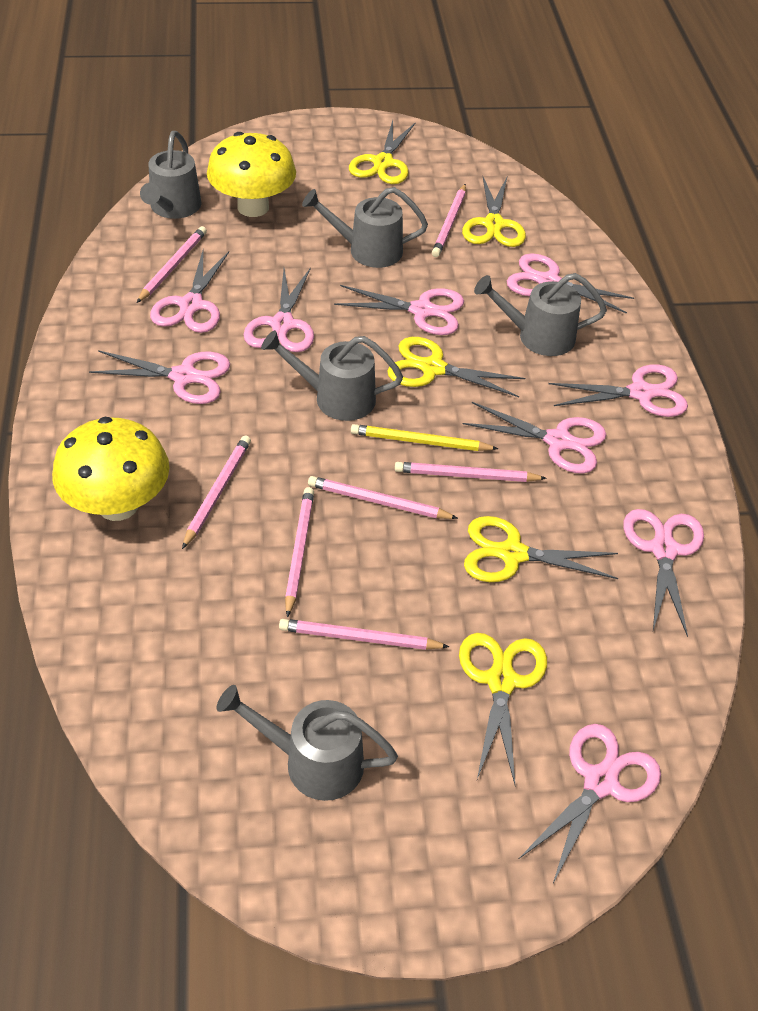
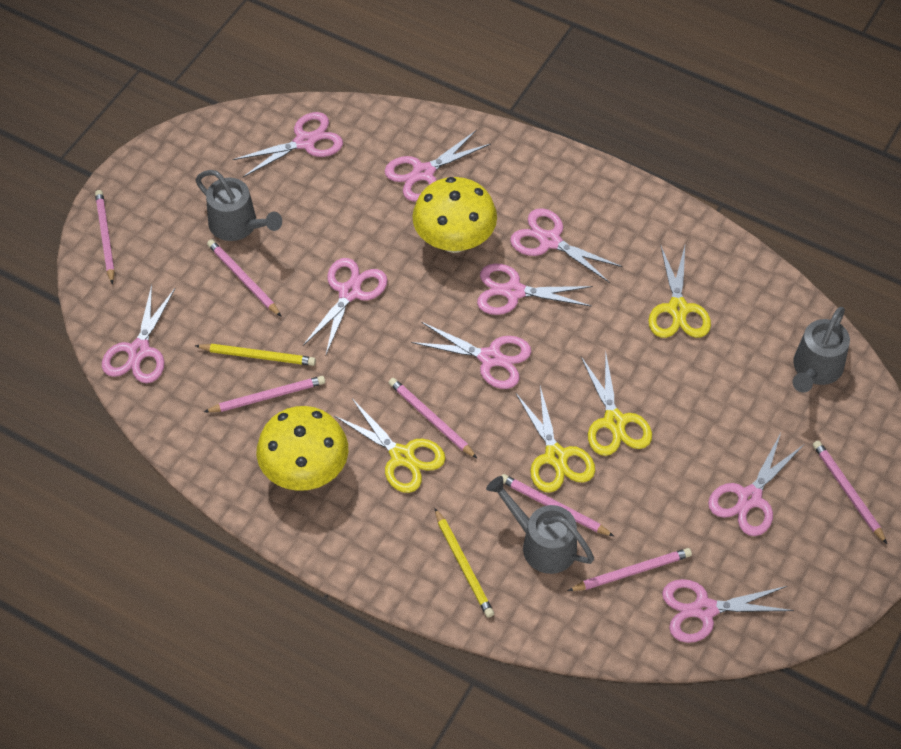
grey watering can: [140,131,202,219] [217,685,398,801] [261,330,403,421] [302,187,428,268] [474,273,607,356] = 5 -> [196,170,282,241] [486,476,594,574] [793,307,850,393] = 3
yellow pencil: [351,424,499,451] = 1 -> [195,344,316,366] [435,508,494,618] = 2
yellow scissors: [349,120,416,184] [387,337,525,397] [459,633,547,784] [462,177,526,247] [464,516,618,582] = 5 -> [334,399,445,493] [515,386,595,493] [581,352,652,456] [648,245,711,338] = 4

